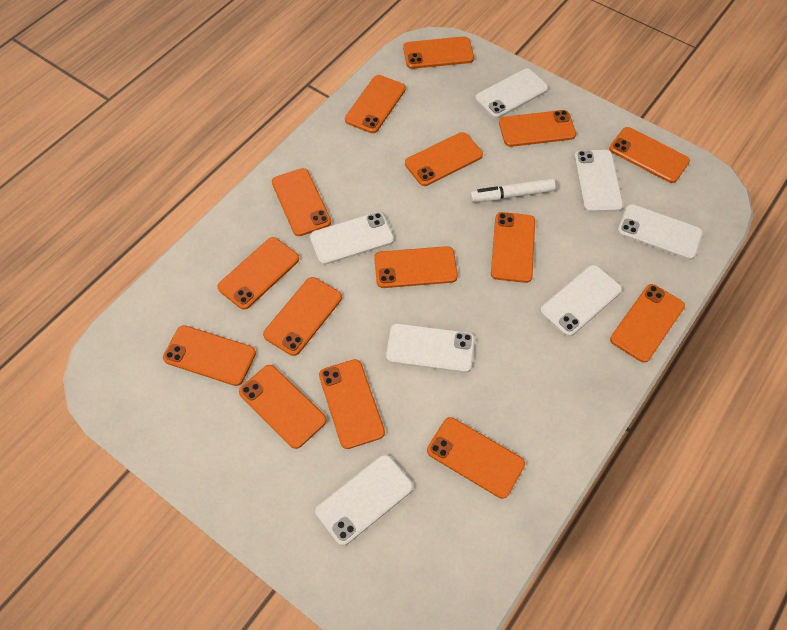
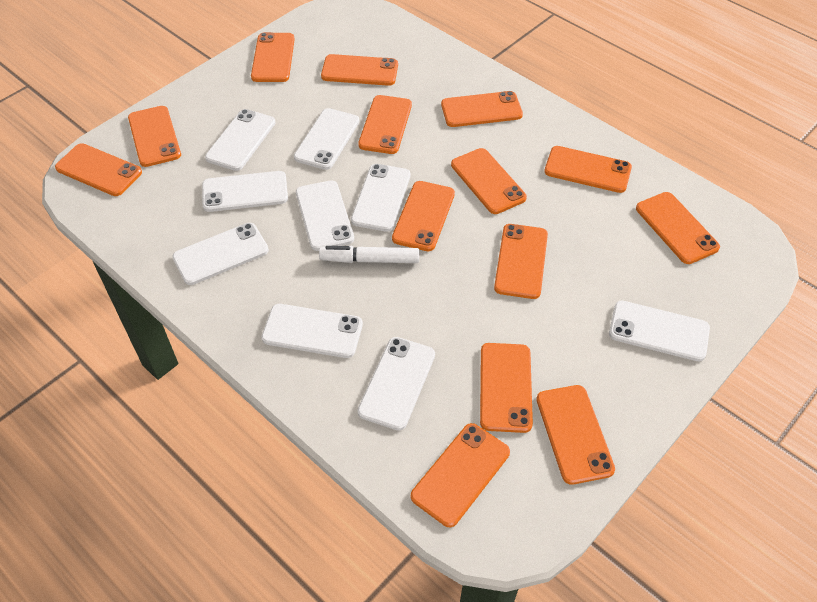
orange phone: [163,325,256,386] [217,237,299,310] [239,365,327,449] [263,277,342,356] [272,168,331,236] [319,359,385,449] [345,75,406,133] [374,246,458,288] [403,36,474,69] [405,132,483,186] [427,417,525,499] [491,212,535,283] [499,110,576,147] [609,127,690,183] [610,284,685,363] = 15 -> [55,143,142,196] [128,106,181,167] [251,32,295,82] [321,54,398,86] [358,95,412,154] [392,181,455,251] [411,423,510,527] [441,91,523,127] [451,148,527,214] [480,343,533,433] [494,224,548,299] [536,385,615,485] [544,146,632,193] [636,192,720,264] = 14
white phone: [310,212,394,265] [315,454,413,546] [386,323,475,373] [475,68,548,119] [540,265,622,337] [574,150,623,212] [617,204,703,260] = 7 -> [172,223,269,285] [202,171,288,212] [205,109,275,171] [262,304,363,358] [294,108,359,170] [296,180,354,251] [351,164,410,232] [357,337,435,431] [609,301,710,362] = 9

